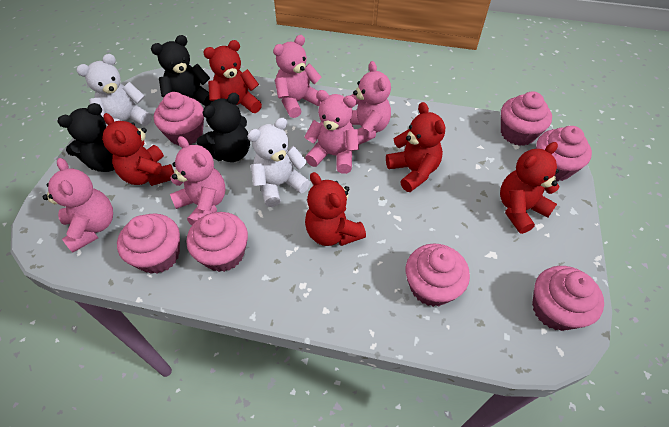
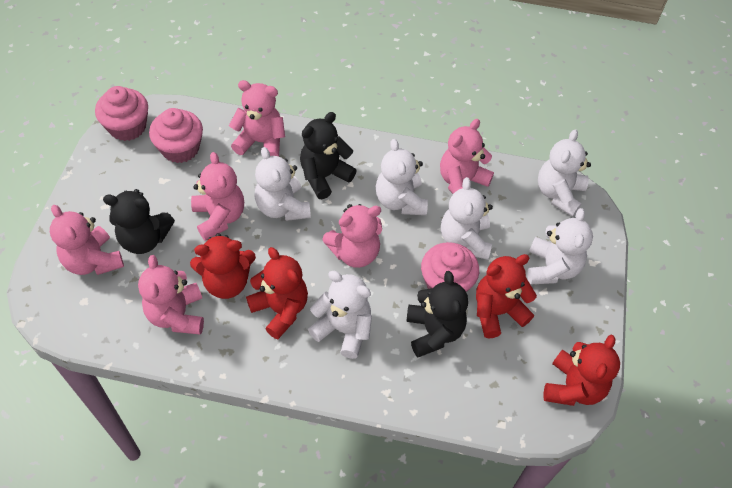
pink cupcake: [117,213,180,274] [154,92,204,146] [187,212,248,272] [406,243,470,307] [501,91,552,146] [532,266,604,331] [536,126,592,181] = 7 -> [95,86,148,141] [149,108,203,163] [421,242,479,292] = 3
pink teddy bear: [43,158,113,253] [170,136,226,225] [273,35,321,118] [304,90,359,174] [350,61,391,145] = 5 -> [50,205,124,275] [138,255,204,335] [191,152,244,241] [229,80,285,157] [322,204,382,268] [440,119,494,194] = 6
red teddy bear: [102,113,174,186] [203,40,262,113] [305,172,366,246] [386,102,445,192] [500,142,560,234] = 5 -> [190,233,256,299] [246,247,308,339] [476,254,537,338] [544,335,620,406] = 4
white teddy bear: [76,54,152,127] [247,118,310,207] = 2 -> [254,147,311,221] [308,271,372,359] [376,139,428,215] [441,177,493,260] [527,208,593,285] [538,129,591,217] = 6

